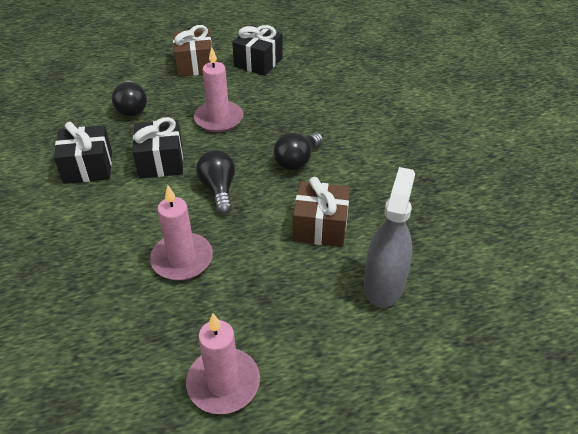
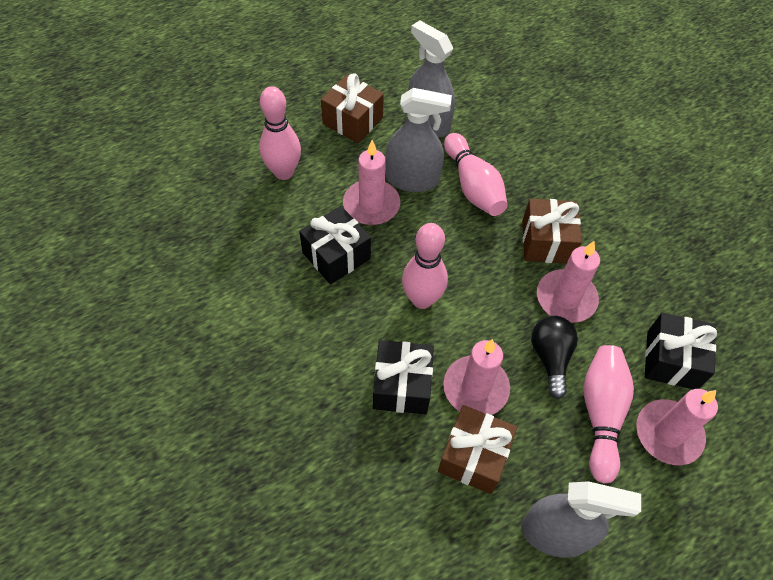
black light bulb: [112,80,147,117] [196,150,235,214] [274,132,323,171] = 3 -> [531,316,578,399] = 1
brown gift: [173,25,212,77] [293,177,350,247] = 2 -> [321,73,384,143] [438,405,517,494] [522,199,582,264] = 3
grey spray bottle: [364,167,415,307] = 1 -> [386,88,452,192] [408,20,455,137] [521,481,641,558] = 3
pink bowling pin: none = 0 -> [260,86,301,180] [402,223,448,309] [444,133,507,216] [583,345,634,483] = 4
pink candle: [150,185,213,280] [186,313,260,414] [194,47,243,132] = 3 -> [343,140,400,225] [443,339,510,415] [537,241,600,323] [636,389,718,465] = 4

